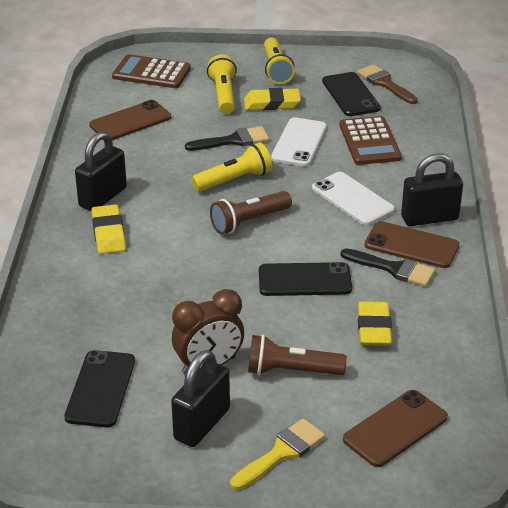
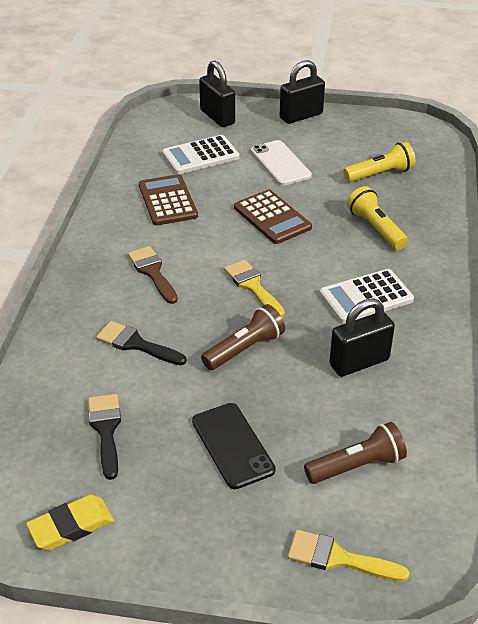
black phone: [64,350,135,428] [259,262,352,296] [322,72,381,116] = 3 -> [192,403,276,489] = 1
brown clock: [172,289,244,374] = 1 -> none = 0
brown phone: [89,100,171,140] [343,390,448,467] [365,221,459,268] = 3 -> none = 0
white calculator: none = 0 -> [162,135,240,174] [320,269,414,323] = 2
white phone: [271,117,327,167] [312,172,395,226] = 2 -> [251,140,312,186] = 1
yellow brush: [230,418,325,490] = 1 -> [224,260,285,317] [288,530,410,582] = 2
yellow eraser: [91,204,126,254] [244,88,301,110] [358,302,392,345] = 3 -> [26,495,114,550] = 1
yellow flashlight: [192,142,272,192] [207,55,237,114] [264,38,295,84] = 3 -> [343,142,416,182] [347,186,408,250] = 2

